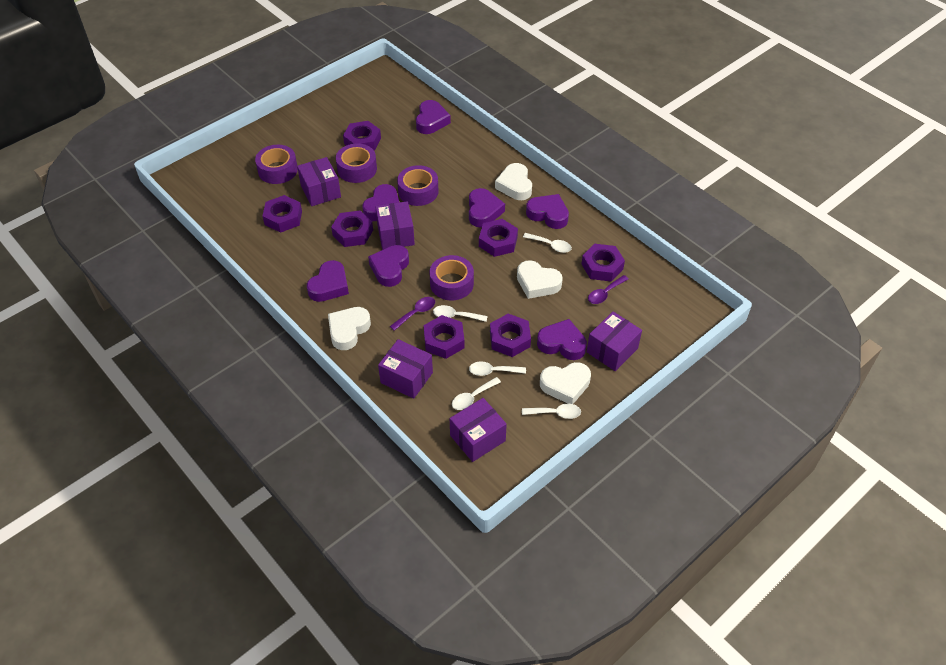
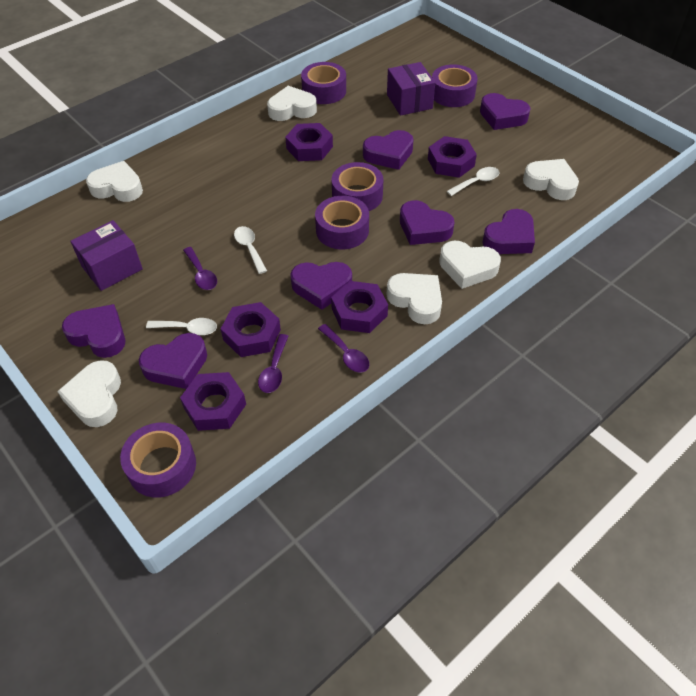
purple box: [297,157,341,206] [375,201,415,250] [378,339,433,399] [450,398,507,462] [587,312,642,371] = 5 -> [70,220,143,291] [387,62,435,116] = 2
purple nut: [263,195,302,233] [331,211,373,247] [343,121,381,151] [424,315,465,359] [479,219,518,257] [490,314,531,357] [582,244,625,282] = 7 -> [180,372,246,431] [221,302,281,357] [285,123,333,161] [331,281,388,333] [428,136,477,178] = 5
purple spoon: [390,297,435,331] [588,275,629,304] = 2 -> [183,247,217,290] [258,334,288,393] [318,324,369,373] = 3
purple tape: [255,145,298,184] [336,144,377,183] [397,165,438,206] [430,255,474,300] = 4 -> [120,423,196,498] [301,62,346,104] [315,196,369,249] [332,162,383,211] [432,64,478,107] = 5
white heart: [328,307,371,350] [495,163,532,200] [517,260,563,299] [540,362,591,404] = 4 -> [57,360,121,427] [86,161,143,202] [267,86,317,121] [387,273,442,324] [439,241,501,289] [523,159,579,200] = 6
white spoon: [433,305,487,322] [452,377,501,410] [469,361,526,376] [522,404,581,419] [523,233,572,253] = 5 -> [146,318,217,335] [234,226,267,274] [447,167,499,196] = 3

